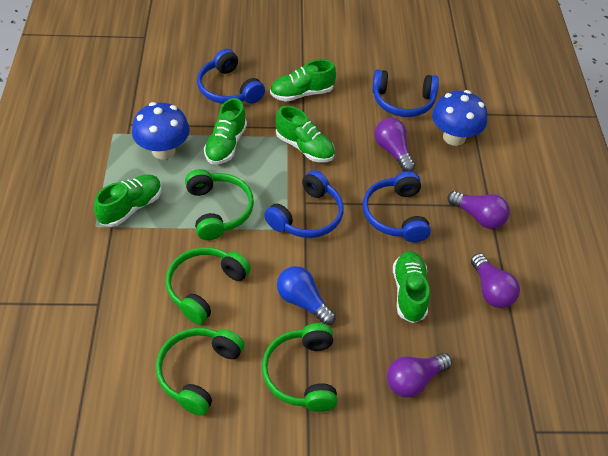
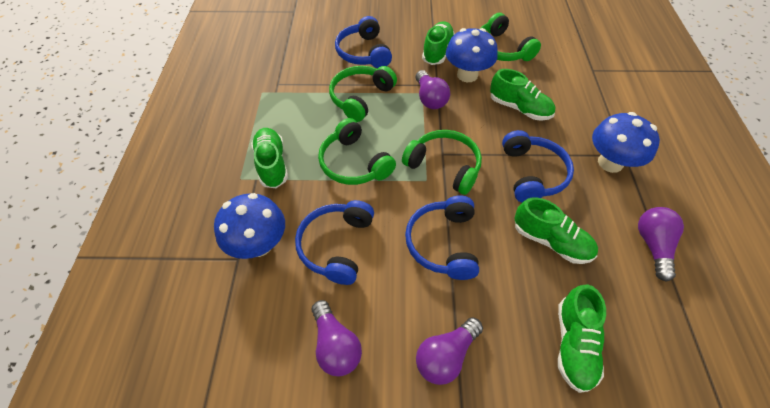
blue light bulb: [277,266,336,325] = 1 -> none = 0
blue mushroom: [132,102,190,159] [432,90,487,146] = 2 -> [214,193,285,259] [446,28,497,82] [592,112,660,173] = 3

